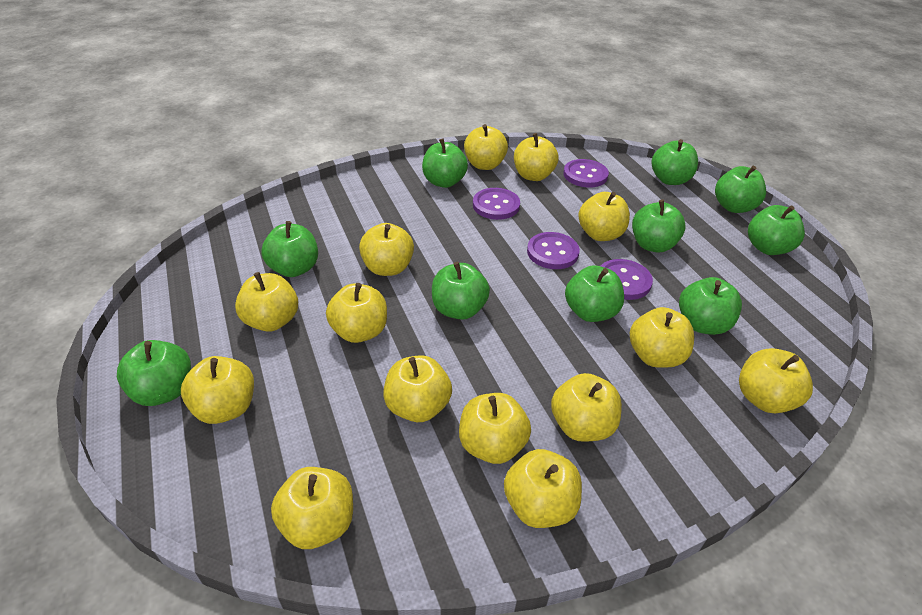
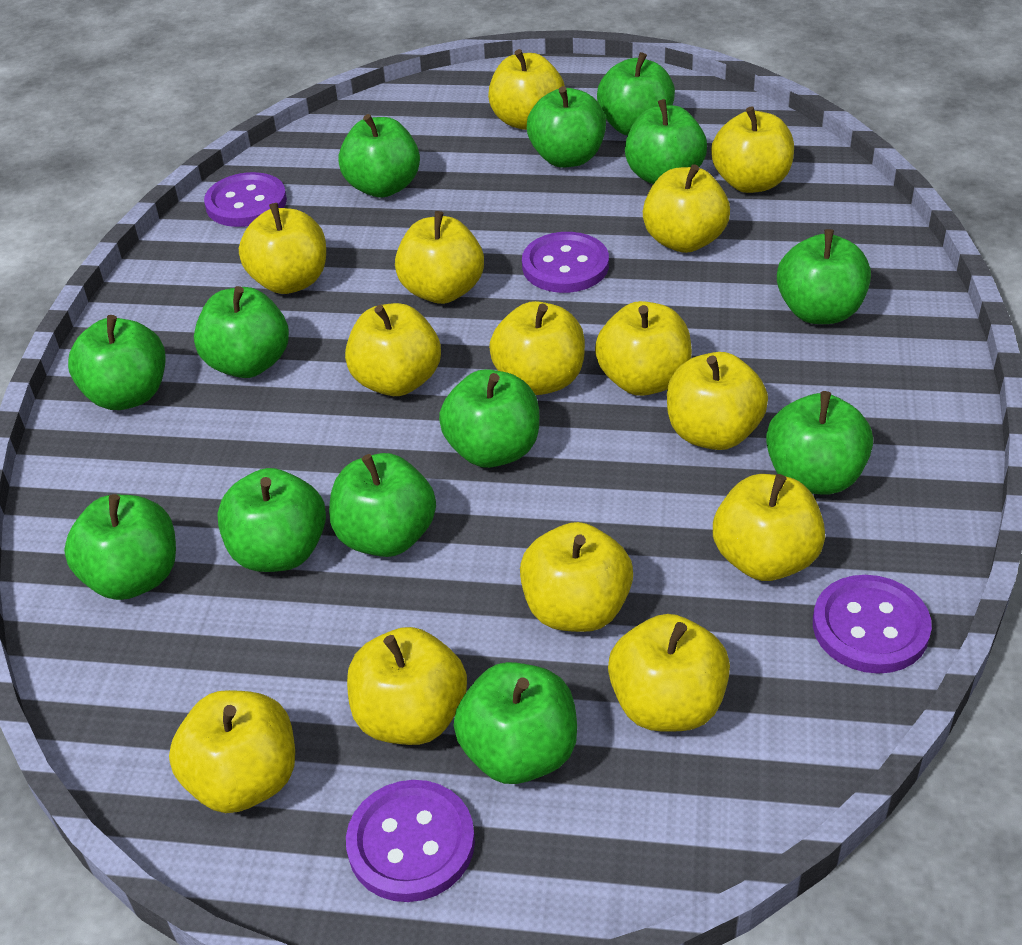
green apple: [117,340,191,406] [261,221,318,277] [422,138,468,188] [432,262,490,320] [565,266,624,322] [632,200,686,253] [652,139,698,185] [679,277,742,335] [715,165,766,213] [748,205,805,255] = 10 -> [64,494,176,600] [68,315,165,410] [194,286,289,378] [217,468,326,572] [329,453,436,557] [338,114,420,198] [439,369,539,468] [453,662,577,784] [527,86,606,167] [597,52,675,135] [625,99,707,184] [766,391,873,495] [777,229,871,324] = 13

